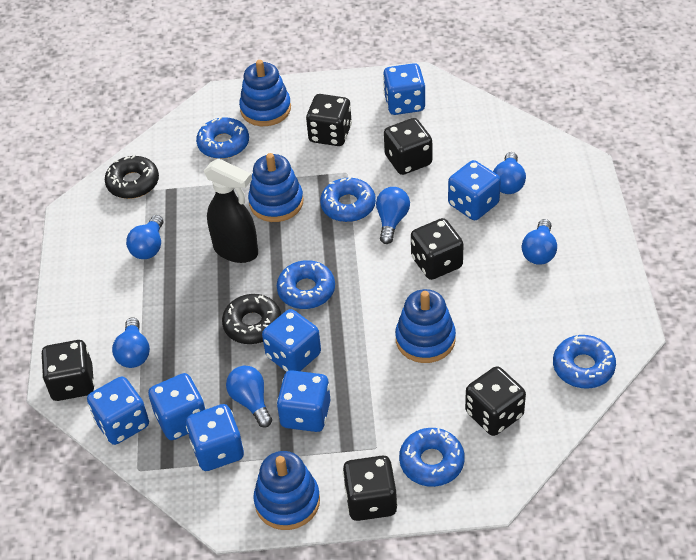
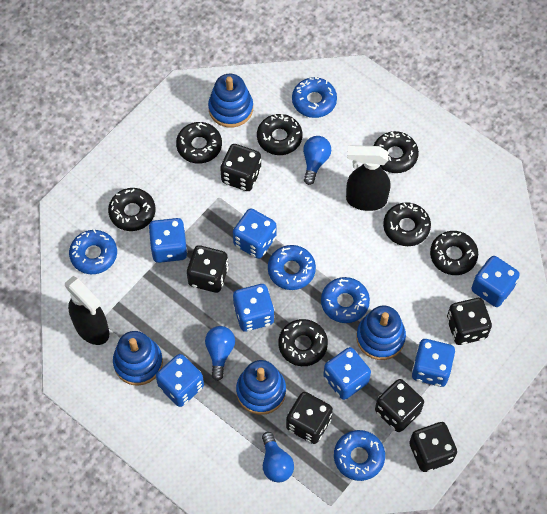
black donut: [105,155,159,199] [222,294,281,344] = 2 -> [108,188,155,231] [176,122,222,164] [257,114,302,155] [278,319,328,366] [373,131,419,173] [383,202,431,246] [430,231,478,275] = 7
black spray bottle: [204,158,258,263] = 1 -> [65,276,109,345] [346,145,390,211] = 2
blue light bulb: [112,317,150,368] [126,215,163,259] [226,366,272,428] [376,187,410,244] [493,152,526,194] [522,219,557,265] = 6 -> [205,326,235,381] [262,432,294,482] [303,136,331,185] = 3

